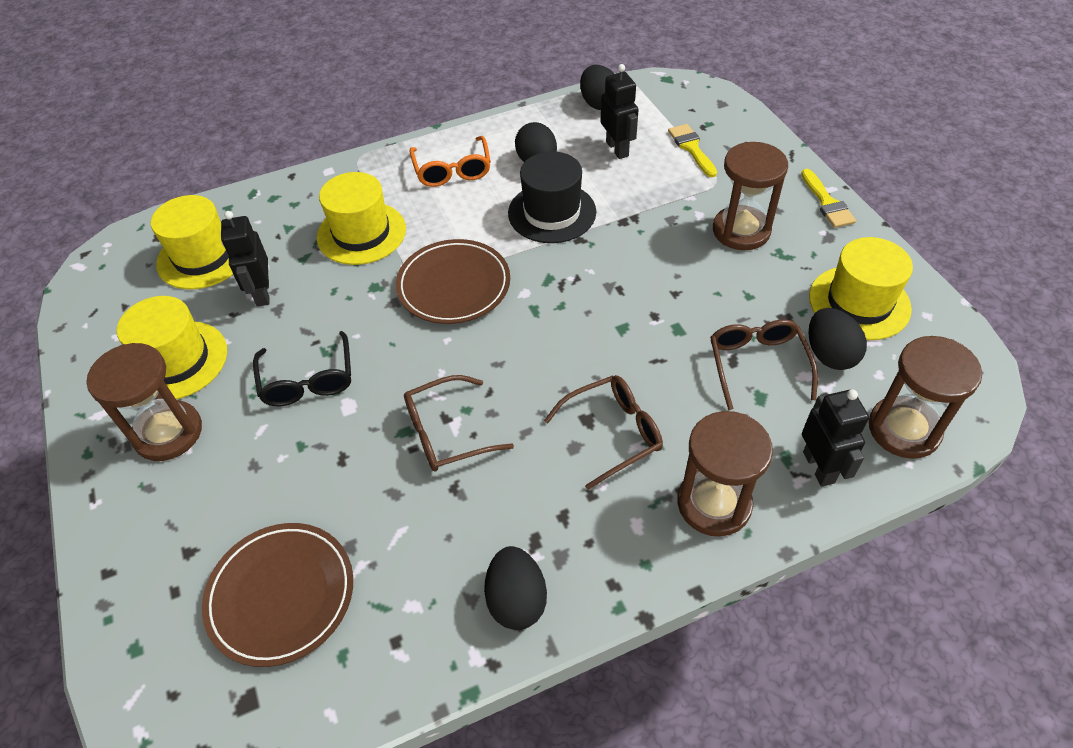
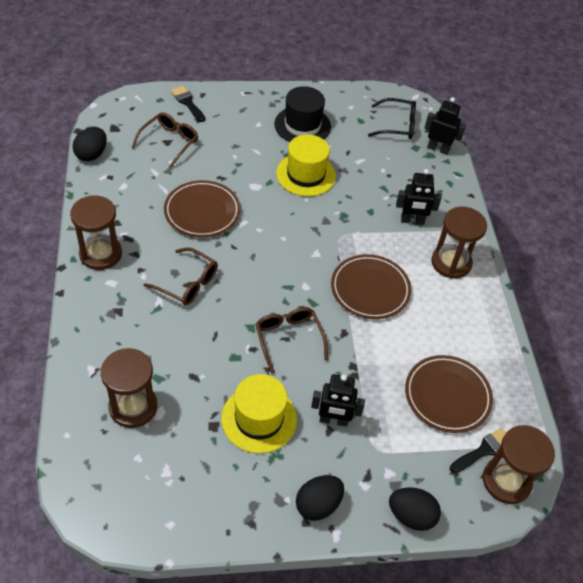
black brush: none = 0 -> [171,86,206,122] [450,428,506,473] = 2
black egg: [484,546,547,630] [515,122,557,162] [580,65,614,110] [809,308,867,370] = 4 -> [73,127,107,161] [296,475,344,521] [389,487,441,531] = 3
brown plate: [202,523,353,667] [396,239,510,324] = 2 -> [164,180,241,237] [331,254,411,319] [405,355,493,433] = 3
orange glasses: [410,136,491,187] = 1 -> none = 0
yellow brush: [668,124,717,177] [801,169,856,228] = 2 -> none = 0
yellow hat: [117,296,227,399] [151,195,233,289] [317,172,406,265] [809,237,913,340] = 4 -> [221,374,297,453] [276,134,336,196] = 2

